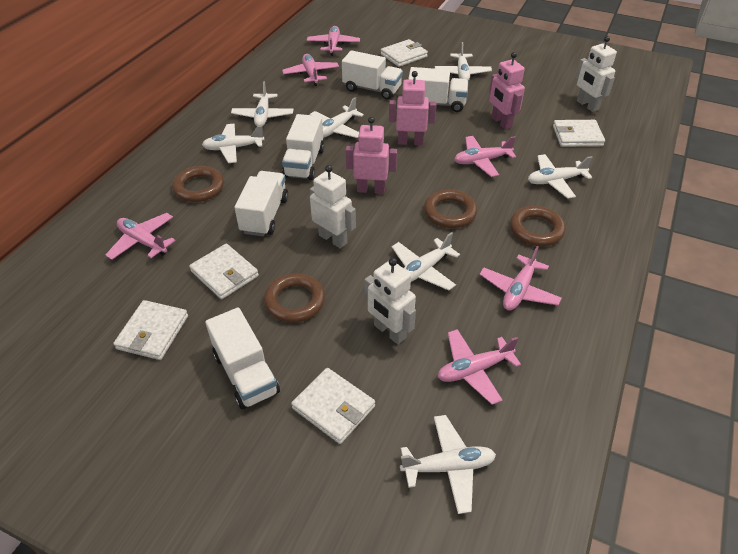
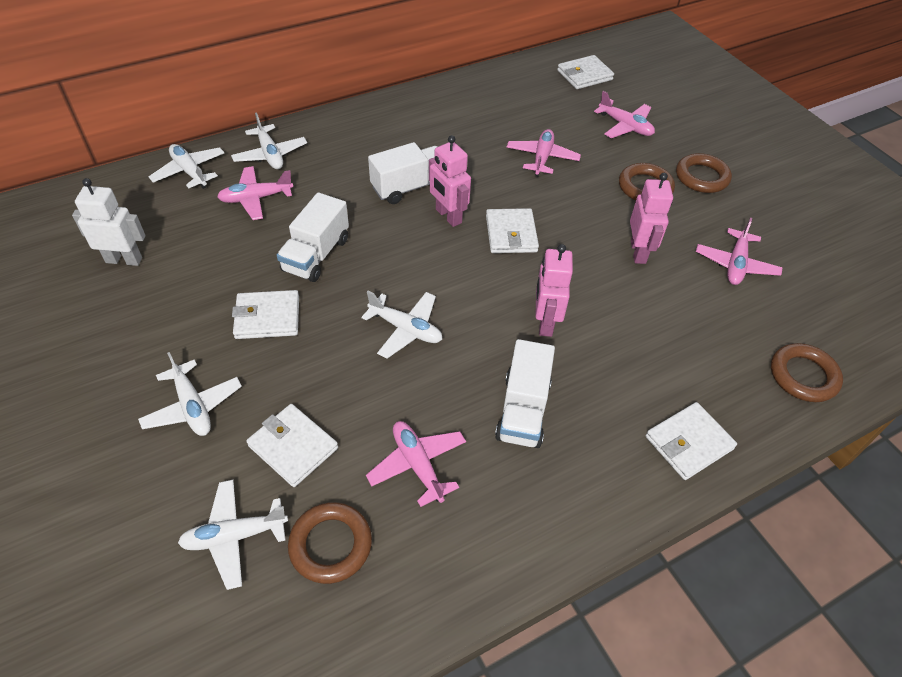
pink plane: [106,213,176,260] [282,54,339,86] [307,26,360,56] [438,329,521,405] [454,136,516,177] [479,246,562,311] = 6 -> [217,166,293,220] [366,421,466,507] [506,129,581,177] [594,91,655,138] [696,218,783,285] = 5
white plane: [202,124,265,163] [231,81,294,126] [310,97,364,138] [392,232,460,291] [400,415,496,514] [435,42,492,81] [528,154,593,199] = 7 -> [138,352,242,436] [148,144,225,189] [178,480,288,590] [231,113,307,169] [361,291,442,358] = 5
white robot: [310,165,356,249] [364,258,416,344] [576,36,617,112] = 3 -> [72,178,146,266] = 1
white truck: [205,307,280,409] [234,171,288,236] [282,114,324,180] [342,50,403,100] [408,67,468,112] = 5 -> [277,192,349,282] [368,142,437,204] [495,339,555,448] = 3

